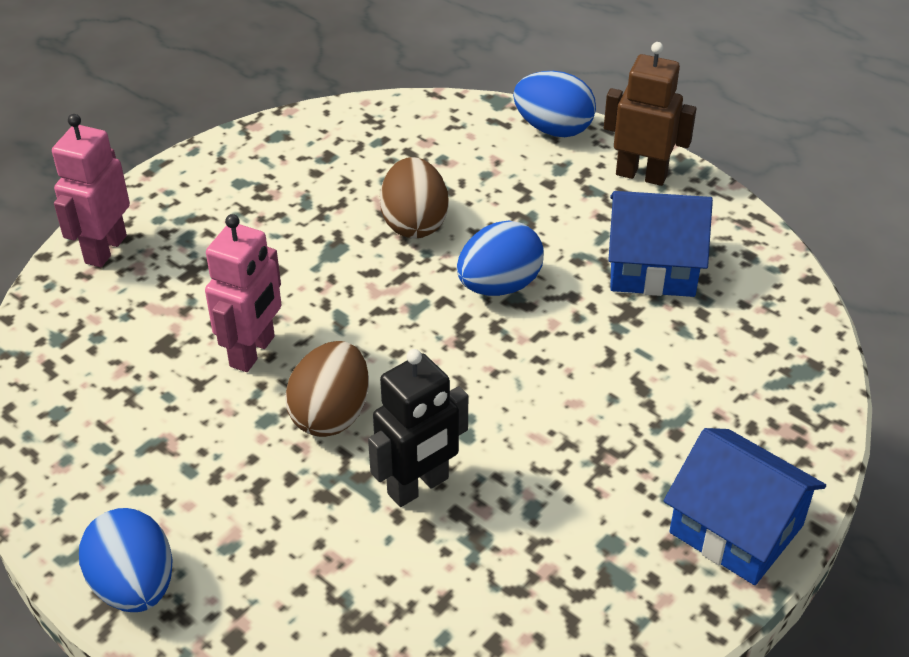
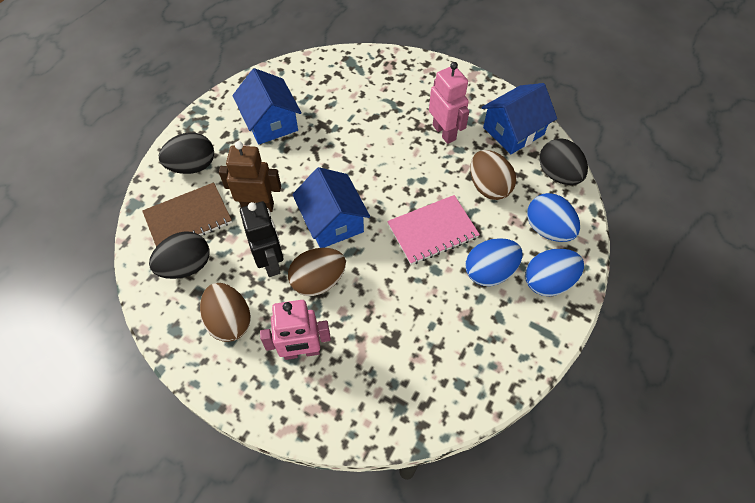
black egg: none = 0 -> [149,231,209,279] [159,132,214,174] [539,138,588,185] = 3
blue house: [608,191,713,297] [664,428,826,585] = 2 -> [233,68,301,144] [292,167,370,248] [481,83,557,154] = 3
brown egg: [285,341,369,437] [380,157,449,238] = 2 -> [200,283,251,342] [288,248,346,296] [470,150,516,200] = 3
brown notebook: none = 0 -> [142,182,232,247] = 1
pink notebook: none = 0 -> [387,195,480,265] = 1

